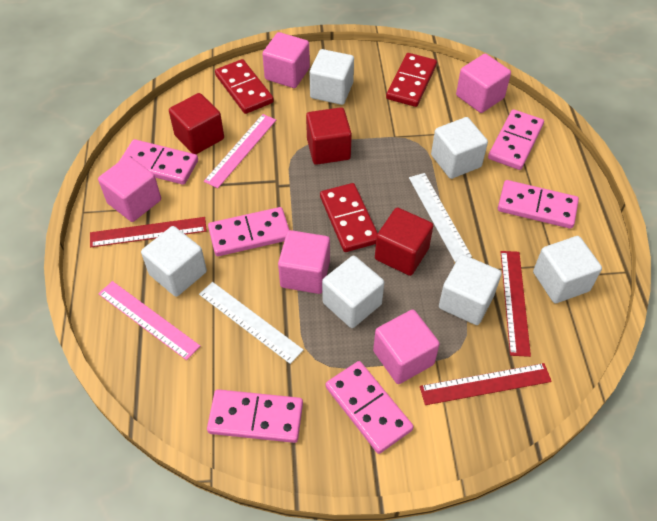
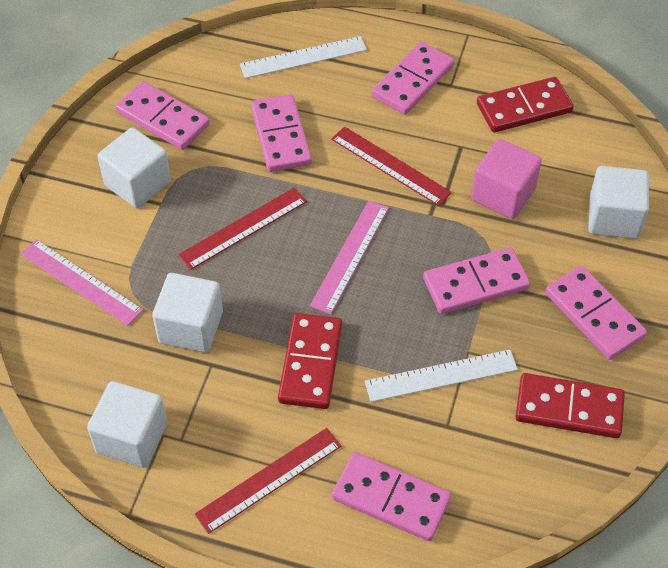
pink cube: [98,156,161,222] [262,32,310,88] [278,230,330,294] [373,309,440,384] [456,54,511,113] = 5 -> [471,139,542,219] = 1
red cube: [169,93,224,154] [306,107,352,165] [375,207,433,276] = 3 -> none = 0
white cube: [141,226,207,297] [309,49,354,105] [322,256,384,328] [431,117,488,179] [439,254,502,325] [533,236,602,303] = 6 -> [87,381,167,468] [97,127,171,208] [152,273,223,353] [588,166,649,239] = 4

